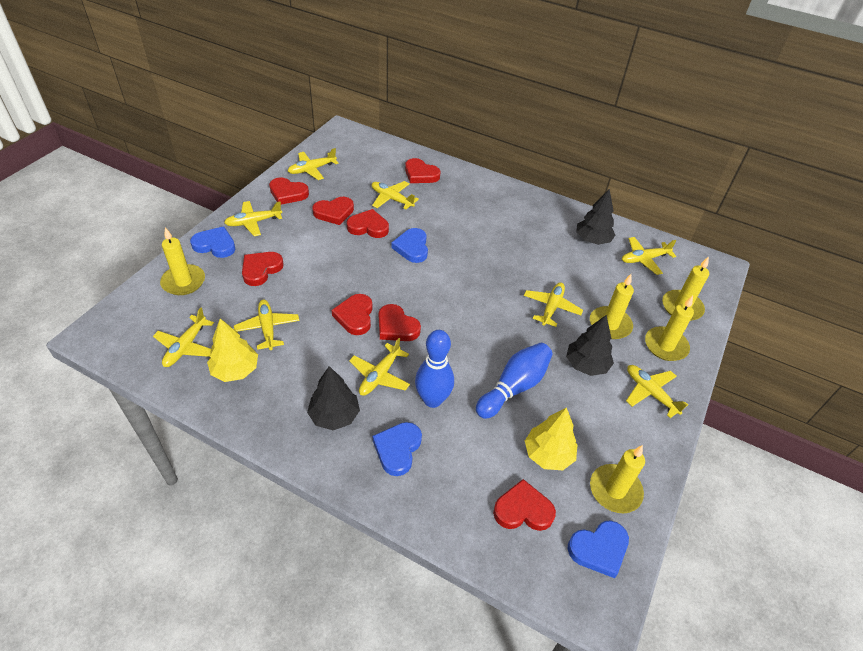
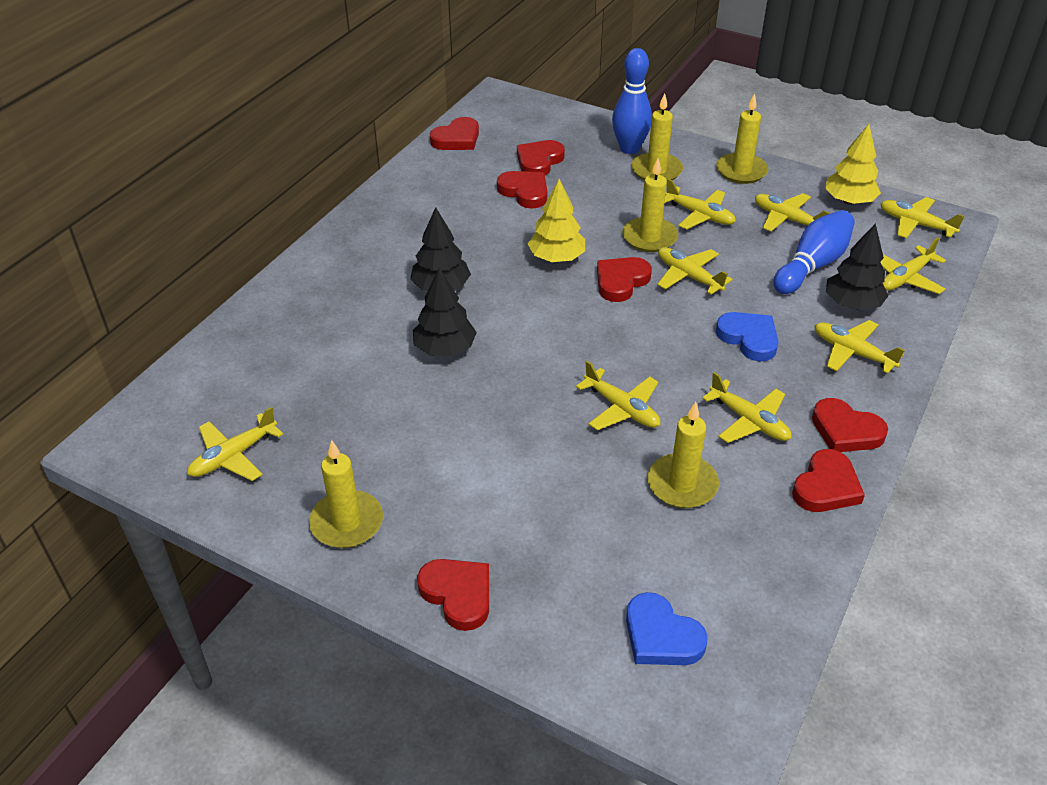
blue heart: [190,226,235,258] [373,422,422,476] [392,228,428,263] [568,520,629,578] = 4 -> [626,592,708,665] [716,312,779,361] = 2
red heart: [242,252,284,286] [269,177,309,205] [312,197,354,225] [332,294,372,335] [347,209,389,238] [379,304,421,341] [405,158,440,183] [493,479,556,531] = 8 -> [417,559,489,631] [430,117,479,150] [497,171,547,209] [517,140,565,175] [597,257,652,302] [792,449,865,512] [812,398,888,452] = 7

